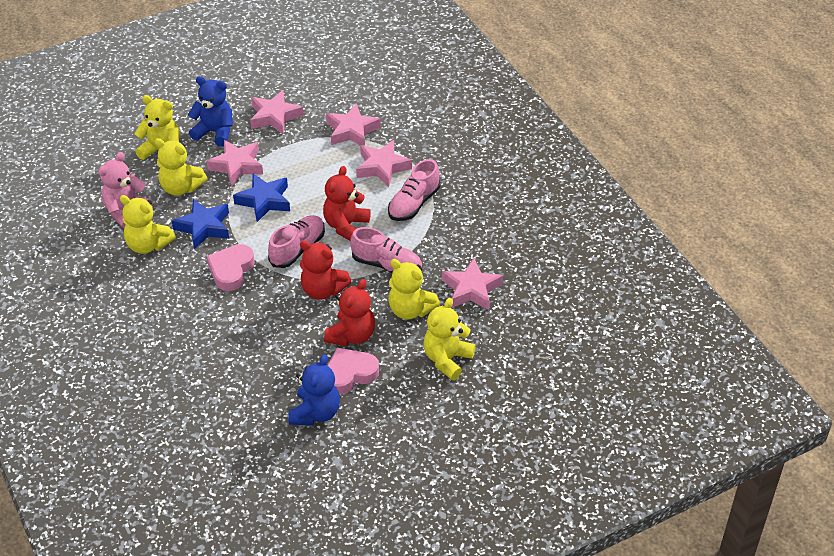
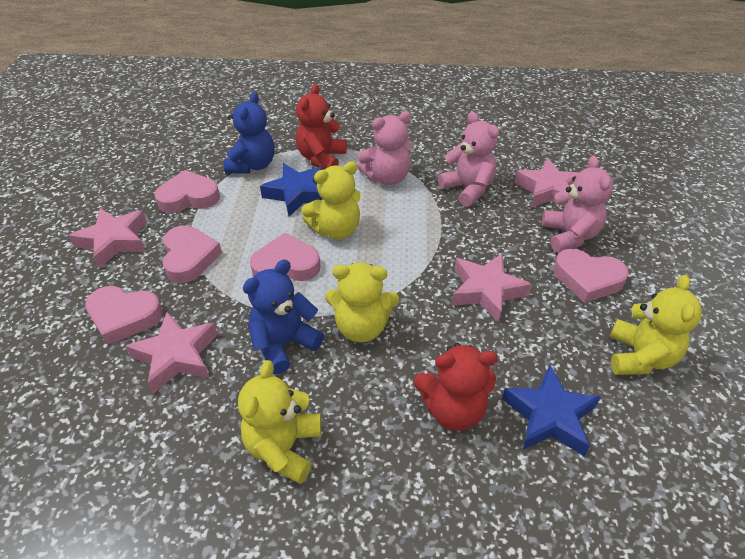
pink heart: [207,244,255,291] [327,348,379,394] = 2 -> [85,286,163,345] [154,170,220,213] [162,226,222,283] [250,233,321,281] [553,249,629,303] = 5
pink shoe: [268,215,325,268] [350,227,422,273] [388,159,440,221] = 3 -> none = 0
pink star: [206,140,263,186] [250,90,304,134] [326,103,381,146] [356,140,412,187] [442,258,503,310] = 5 -> [68,208,147,269] [126,312,218,394] [451,253,532,323] [514,158,580,208] = 4
pink teddy bear: [98,152,153,229] = 1 -> [357,111,412,185] [438,112,499,207] [542,156,613,253] = 3
red teddy bear: [300,240,352,300] [323,166,371,241] [324,279,375,346] = 3 -> [296,84,347,170] [414,343,498,431] = 2
yellow teddy bear: [120,195,176,254] [134,95,180,160] [155,138,208,196] [388,259,440,320] [423,298,476,380] = 5 -> [238,360,321,484] [301,161,361,239] [325,262,399,342] [610,275,702,375] = 4

